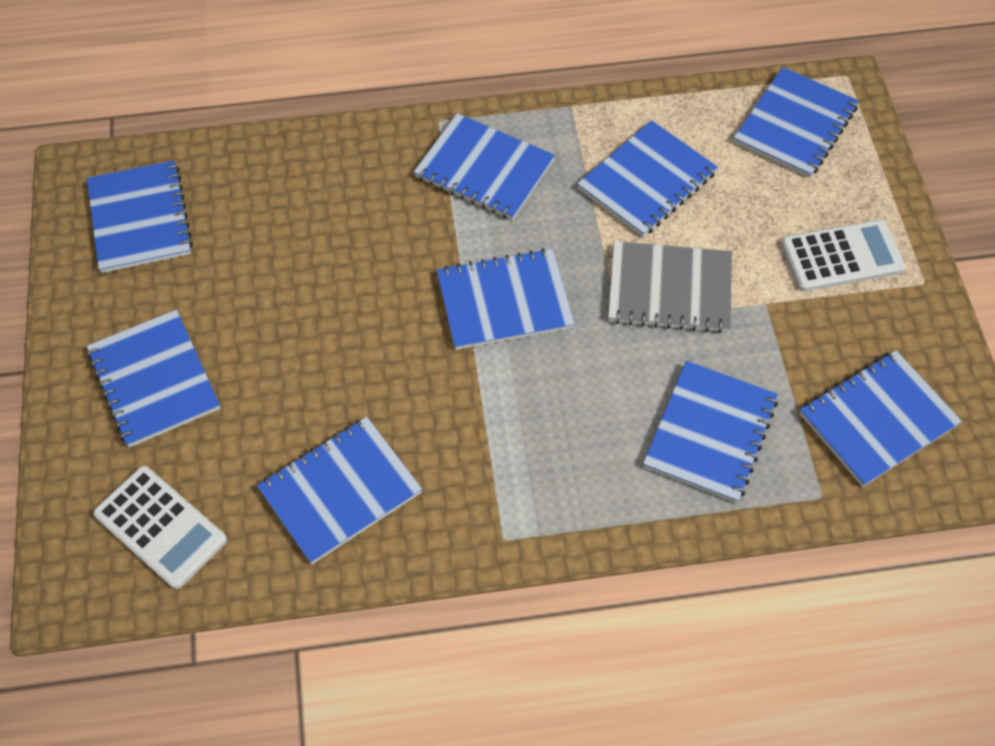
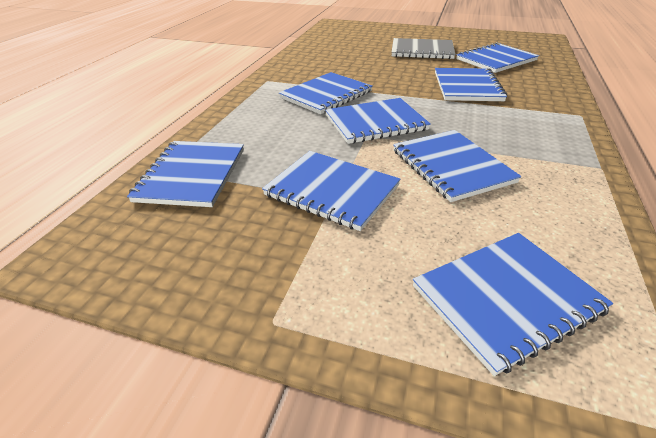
blue notebook: [87,160,193,273] [87,310,220,448] [257,417,422,564] [414,113,555,220] [437,248,575,350] [577,120,718,237] [643,361,778,503] [733,67,859,178] [799,350,962,487] = 9 -> [127,141,244,207] [262,151,401,231] [279,72,373,114] [325,98,431,144] [393,130,522,202] [413,233,613,376] [435,68,507,101] [456,42,539,73] = 8
white calculator: [93,466,227,589] [781,220,905,292] = 2 -> none = 0

